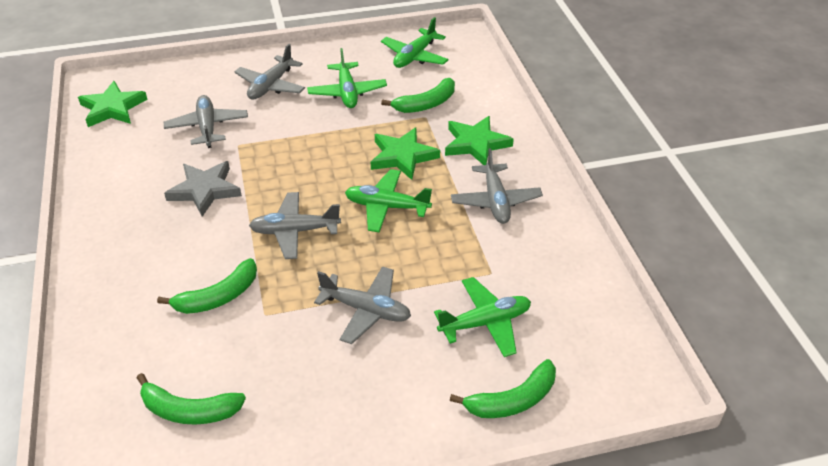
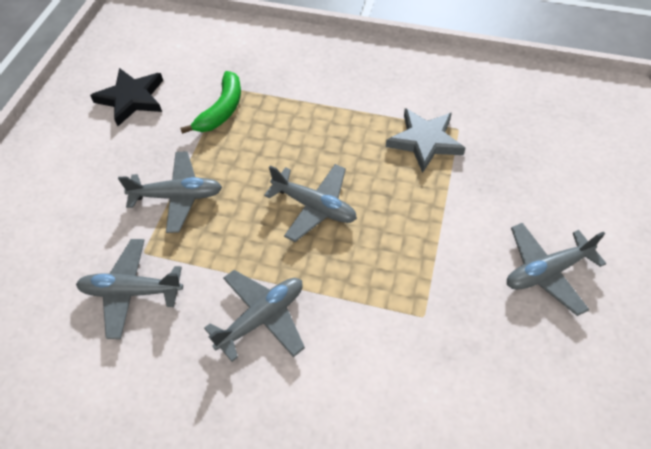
black star: none = 0 -> [90,68,163,126] = 1
green banana: [137,373,246,425] [157,258,257,314] [381,78,455,113] [450,359,556,418] = 4 -> [180,71,241,134] = 1
green plane: [307,48,387,108] [345,169,432,233] [381,17,449,68] [434,277,531,357] = 4 -> none = 0
green star: [78,81,148,127] [371,128,440,180] [445,116,514,165] = 3 -> none = 0

